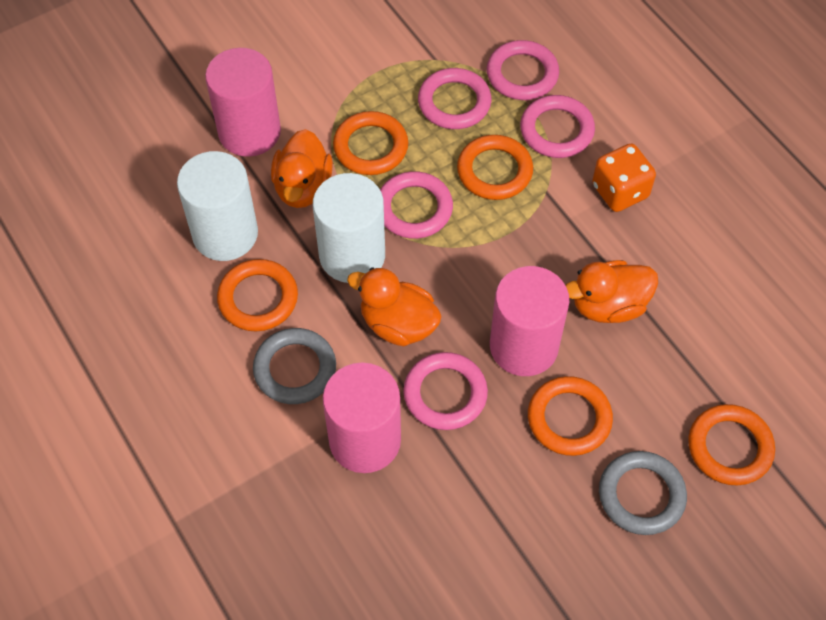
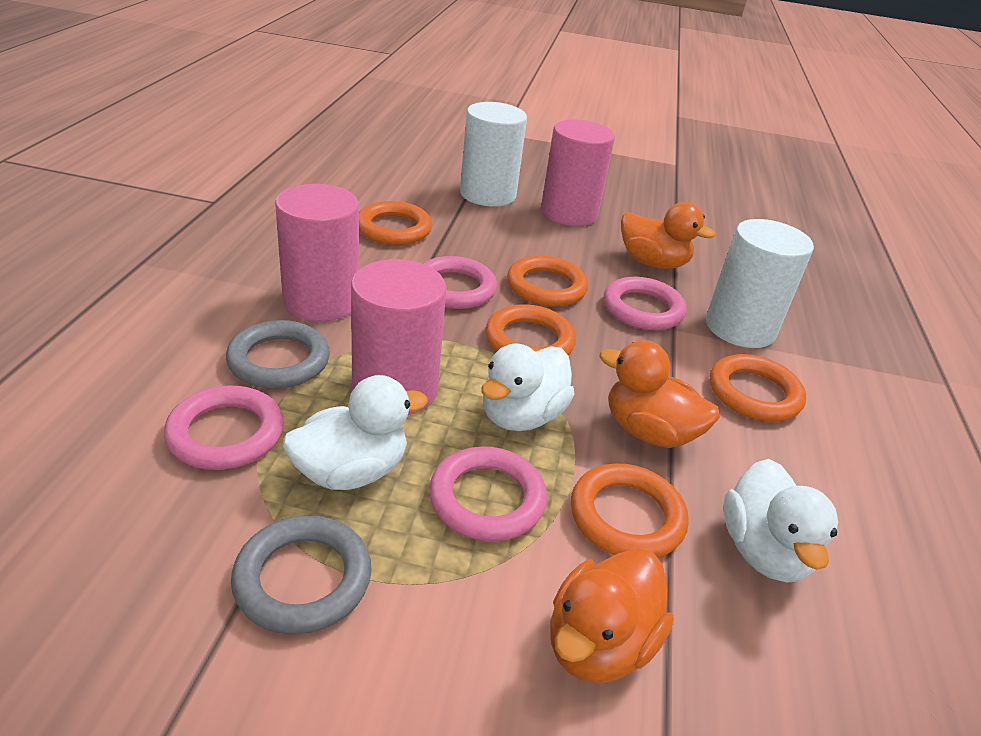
orange dice: [592,143,656,212] = 1 -> none = 0
pink ring: [380,171,453,239] [403,352,488,430] [418,68,492,129] [487,40,559,100] [520,95,595,158] = 5 -> [164,386,284,470] [423,256,497,309] [429,446,547,541] [604,277,687,330] = 4
white duck: none = 0 -> [283,375,428,490] [481,344,575,431] [723,459,838,583] = 3

